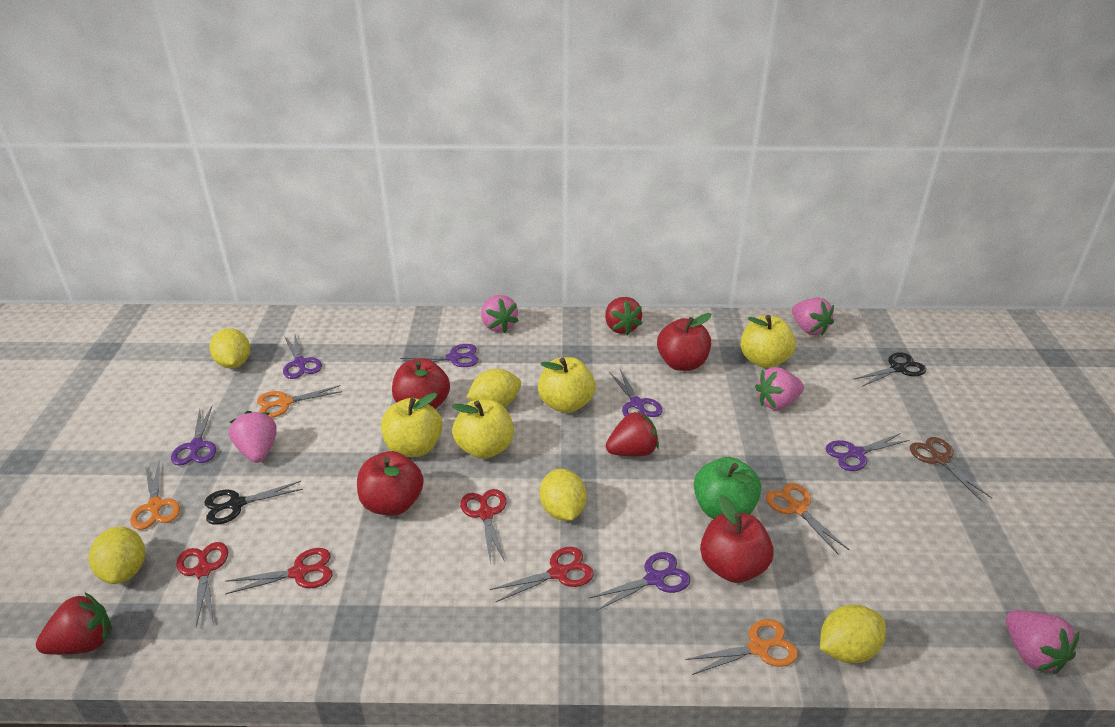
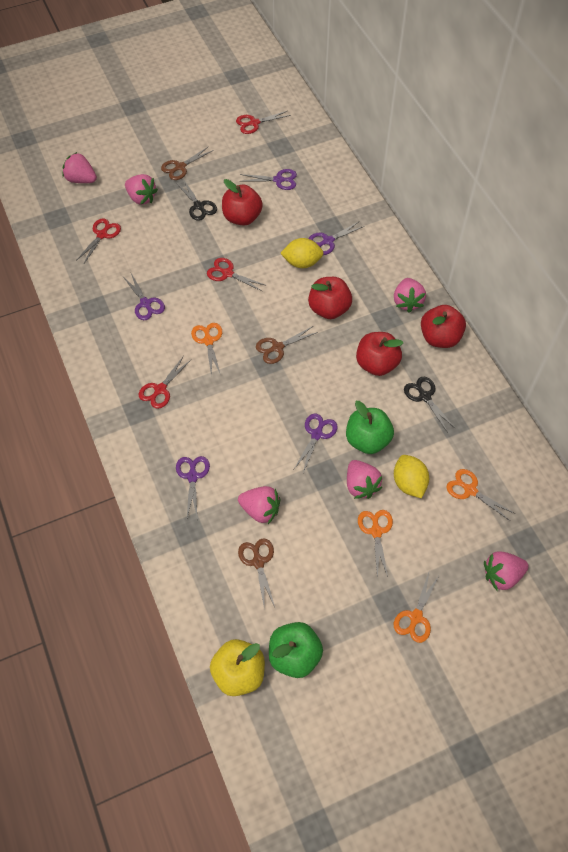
brown scissors: [910,437,992,502] = 1 -> [161,146,214,180] [238,538,275,610] [256,326,318,364] = 3
green apple: [694,457,761,519] = 1 -> [269,622,323,678] [346,401,394,454] = 2
pink strawberry: [229,411,277,463] [481,295,519,333] [755,367,804,410] [792,298,834,335] [1006,610,1079,674] = 5 -> [62,152,97,183] [125,174,158,205] [238,486,281,524] [347,460,382,499] [394,278,426,313] [484,551,529,591] = 6
purple scissors: [171,406,216,465] [283,335,322,379] [400,344,479,367] [589,552,690,611] [609,369,663,417] [825,433,910,471] = 6 -> [123,273,165,320] [176,456,210,518] [240,169,297,190] [294,414,337,473] [308,221,365,255] = 5
red strawberry: [36,592,112,655] [605,297,642,335] [606,411,659,456] = 3 -> none = 0
yellow apple: [381,393,443,457] [452,399,514,459] [538,357,596,413] [740,315,796,368] = 4 -> [210,639,265,696] = 1
yellow lemon: [89,527,145,584] [210,328,250,368] [466,369,521,407] [540,469,586,521] [820,605,886,663] = 5 -> [280,238,324,268] [394,455,429,498] = 2

